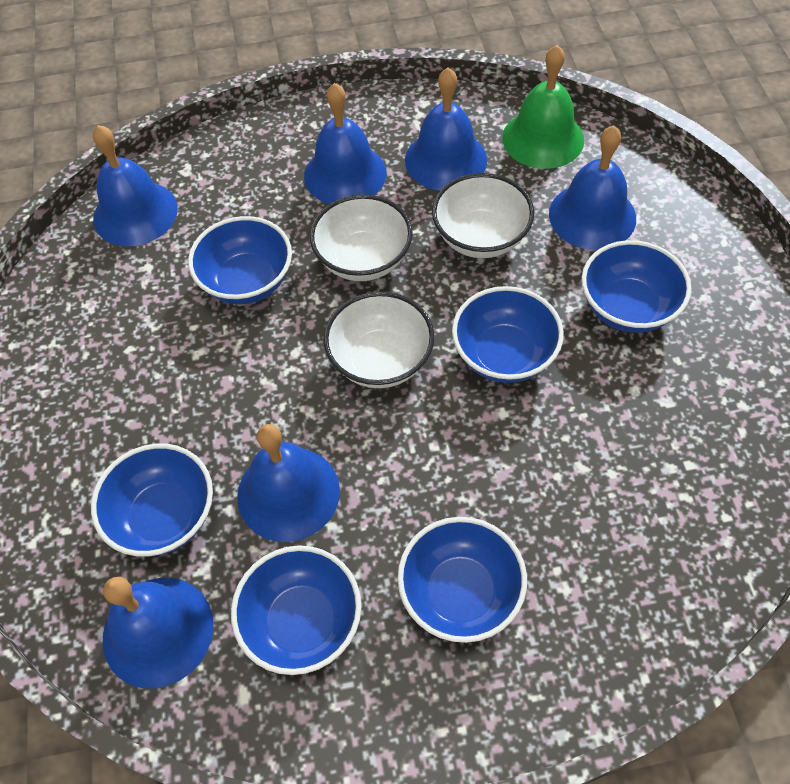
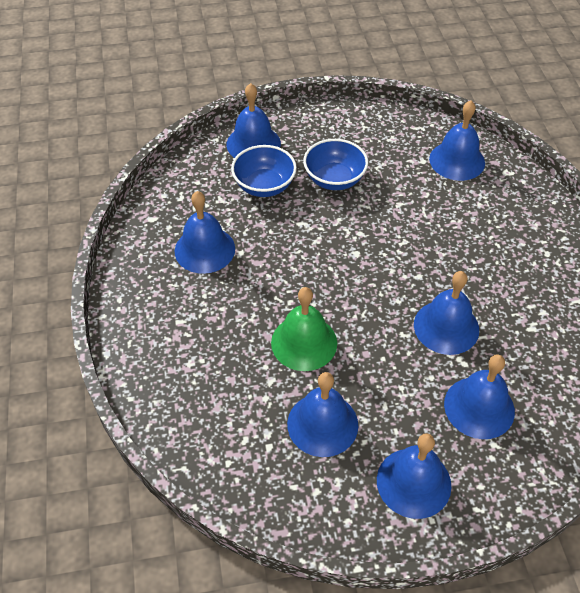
blue bell: [93,125,178,246] [103,577,214,689] [237,424,340,542] [304,83,387,204] [405,68,487,190] [549,126,636,250] = 6 -> [175,191,235,274] [226,83,281,158] [287,372,358,457] [377,433,452,519] [414,271,479,355] [429,101,485,181] [444,354,515,439] = 7
blue bowl: [91,444,213,556] [188,216,292,304] [231,545,361,675] [398,517,527,643] [452,286,564,383] [581,240,691,333] = 6 -> [231,145,297,197] [303,139,368,190] = 2
white bowl: [310,194,413,281] [324,292,434,388] [432,173,534,258] = 3 -> none = 0

